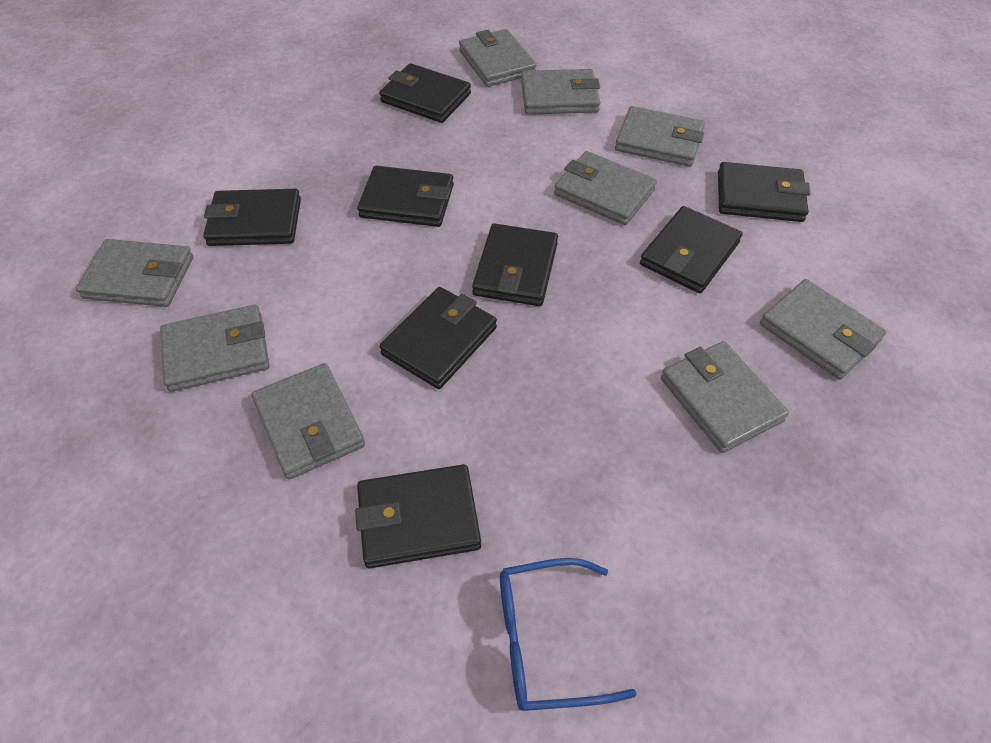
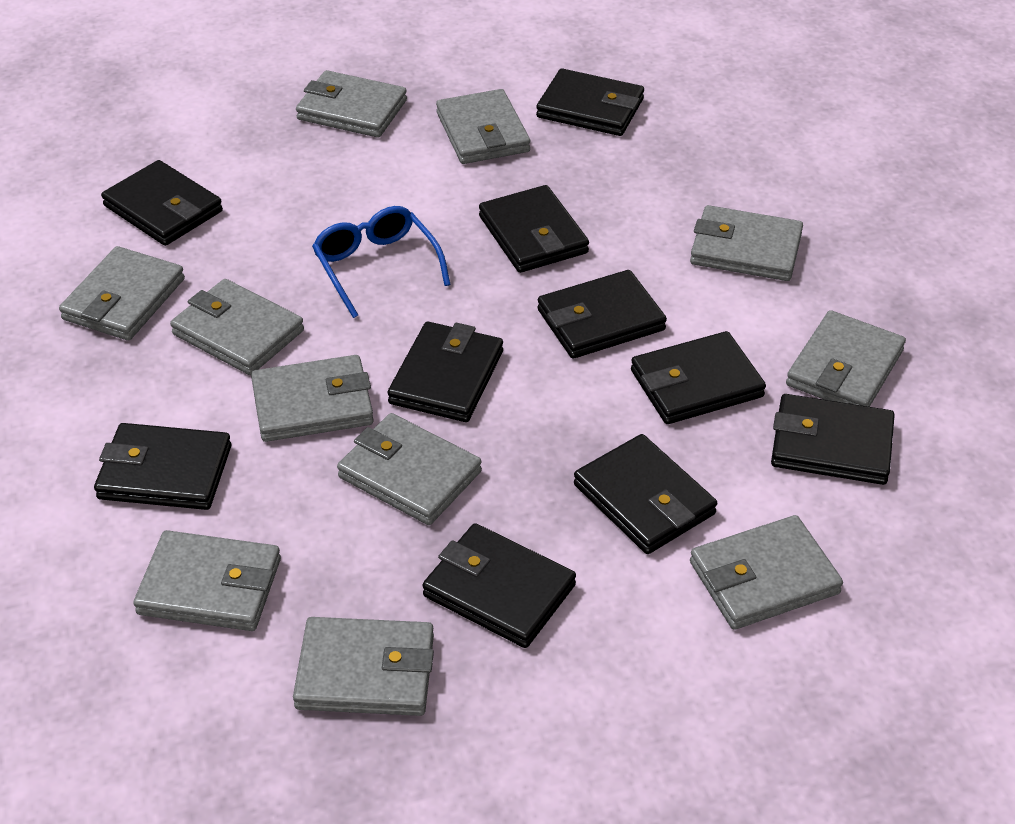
black wallet: [203,189,301,246] [355,464,481,568] [357,166,454,227] [379,63,471,123] [380,287,497,389] [472,223,558,306] [640,206,742,293] [718,162,810,222] = 8 -> [94,423,231,510] [101,160,223,246] [387,322,503,422] [422,523,576,648] [479,185,589,273] [536,68,644,136] [537,270,667,359] [574,434,717,554] [631,331,766,424] [771,394,895,485] = 10
grey wallet: [76,239,193,307] [160,305,269,392] [252,363,365,479] [459,29,537,87] [521,69,600,115] [554,151,657,225] [615,106,705,167] [661,341,789,453] [760,279,886,380] = 9 -> [59,246,185,341] [133,530,281,631] [170,279,304,375] [251,355,374,442] [293,617,434,716] [296,70,407,138] [337,413,482,525] [436,89,530,164] [690,205,803,281] [690,515,843,630] [786,310,906,407] = 11

